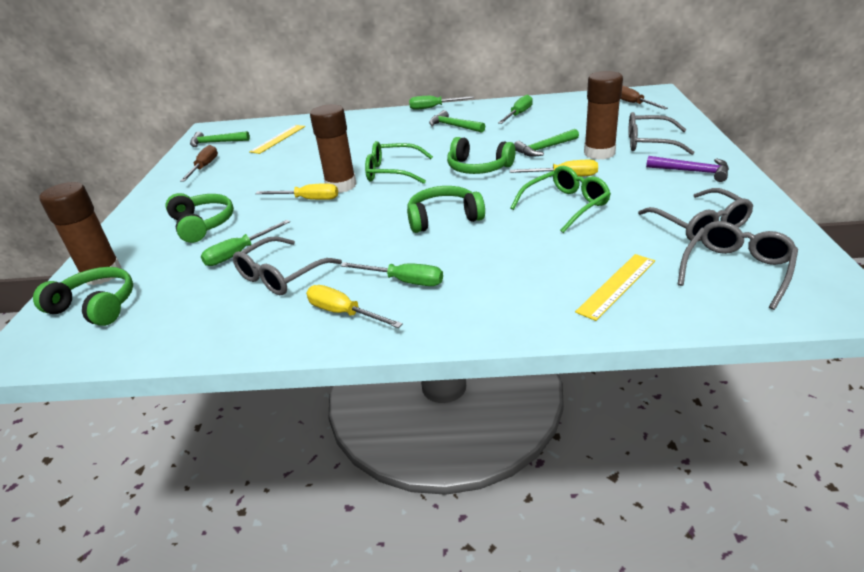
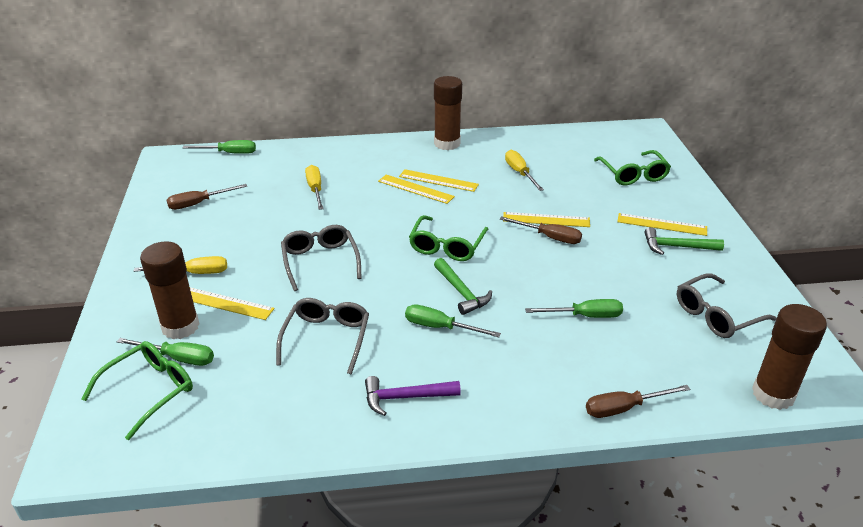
brown screwdriver: [180,145,218,182] [620,86,668,109] = 2 -> [167,184,247,210] [500,216,582,244] [586,385,690,418] = 3
green glasses: [365,141,433,184] [510,166,611,233] = 2 -> [82,341,193,440] [409,215,488,261] [594,150,671,185] = 3
green hammer: [190,131,250,147] [429,110,485,133] [514,129,579,157] = 3 -> [434,258,492,315] [645,227,724,255] = 2
green headphones: [33,267,133,326] [165,193,234,243] [407,186,485,233] [447,137,516,174] = 4 -> none = 0
grey glasses: [233,236,342,295] [628,112,694,155] [638,188,753,241] [678,221,798,310] = 4 -> [276,298,369,374] [281,225,362,291] [677,273,777,338] = 3
yellow ruler: [249,125,305,154] [575,254,655,321] = 2 -> [190,287,275,320] [378,175,455,204] [399,169,479,192] [503,212,590,227] [617,213,707,236] = 5

